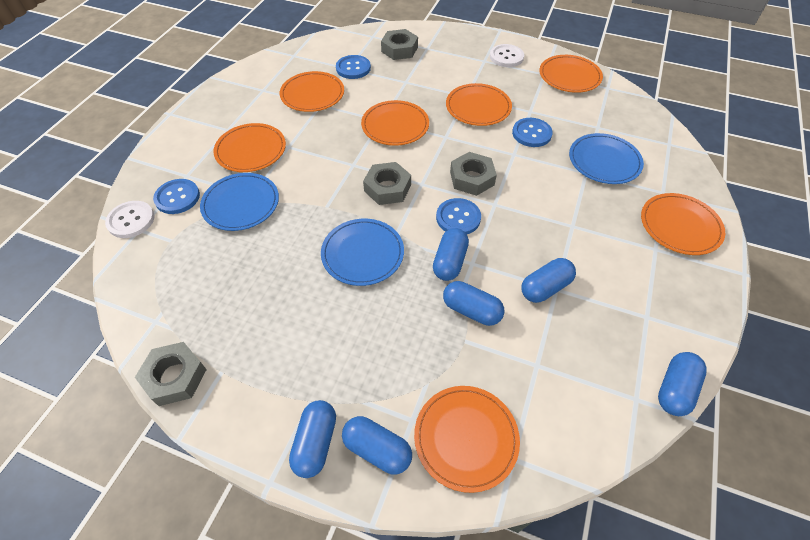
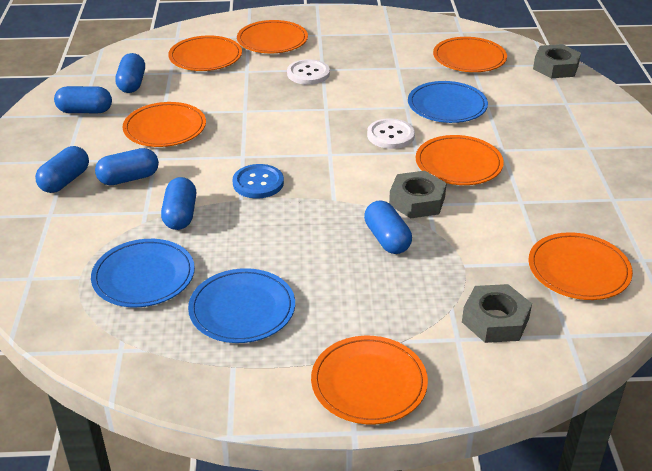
blue button: [153,179,200,214] [336,55,371,79] [436,198,481,234] [512,118,553,147] = 4 -> [233,164,284,199] = 1
grey nut: [135,342,207,406] [363,162,411,205] [381,29,418,60] [450,152,497,196] = 4 -> [389,171,447,218] [462,284,532,343] [533,44,581,78] = 3

